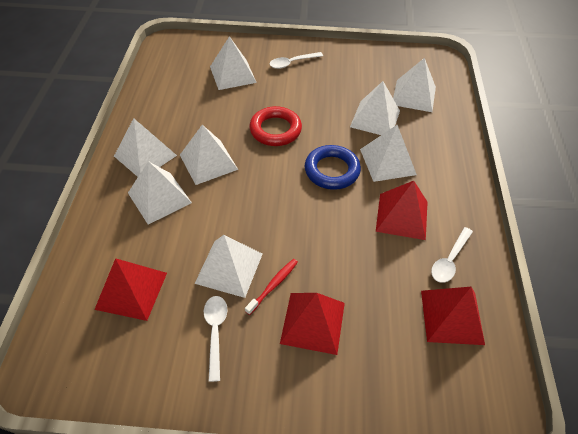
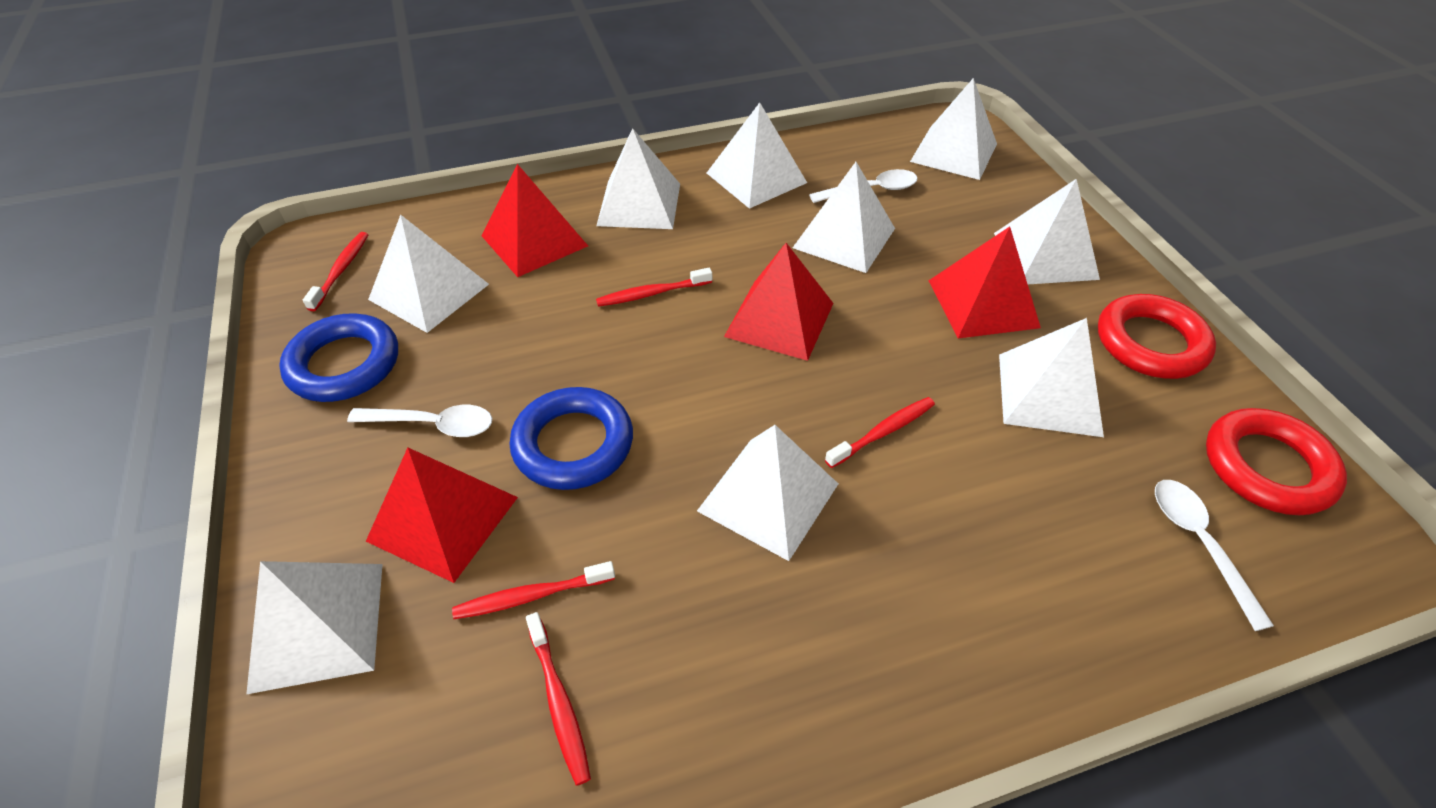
blue ring: [305,145,361,190] = 1 -> [279,313,398,402] [509,387,633,490] = 2
red ring: [249,106,302,146] = 1 -> [1098,294,1216,379] [1206,408,1347,515] = 2
red toothbrush: [245,259,298,315] = 1 -> [303,232,368,311] [452,561,615,619] [526,612,591,786] [596,268,712,307] [825,397,935,468] = 5
white pyramid: [114,118,177,177] [128,161,192,224] [180,125,238,185] [195,235,262,298] [210,36,257,90] [350,81,400,135] [360,125,417,182] [393,58,436,112] = 8 -> [246,561,383,694] [368,214,489,333] [596,128,680,229] [697,425,838,561] [707,103,807,209] [793,162,895,273] [910,78,997,180] [994,179,1100,284] [999,318,1104,437] = 9

